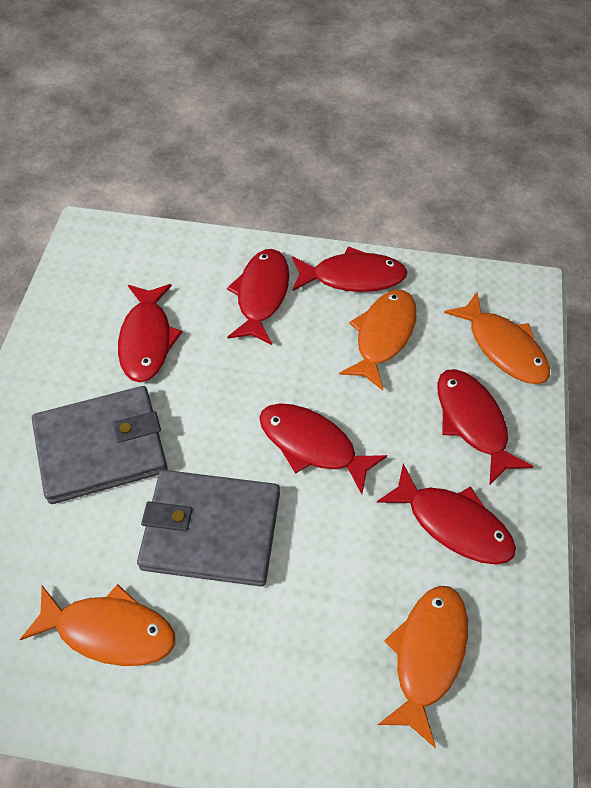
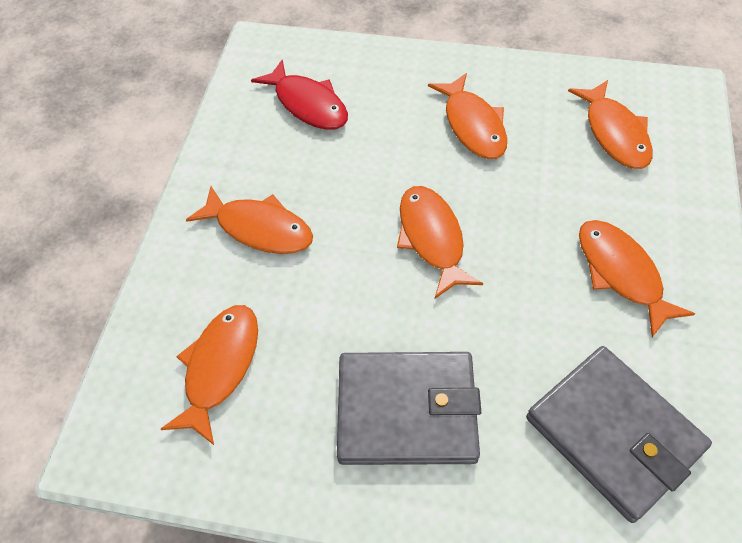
orange fish: [20,584,175,666] [339,290,417,390] [378,586,468,748] [444,292,550,384] = 4 -> [161,305,258,445] [186,186,313,254] [397,186,483,298] [428,73,507,159] [568,80,653,169] [579,220,695,337] = 6
red fish: [118,284,182,382] [227,249,289,345] [259,403,387,494] [292,246,407,292] [377,464,516,565] [438,369,534,485] = 6 -> [251,59,348,130] = 1

